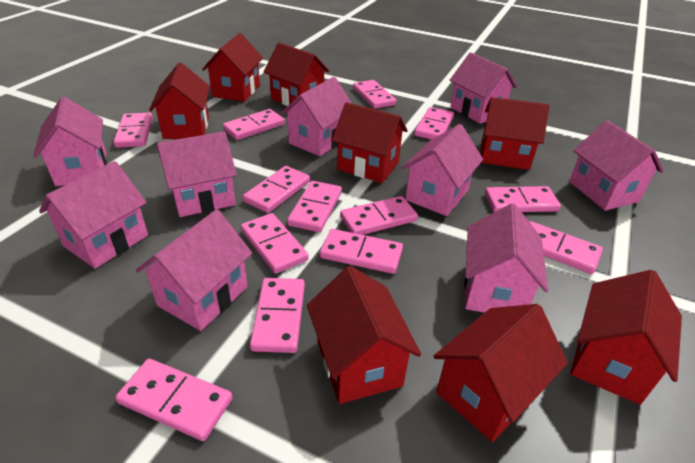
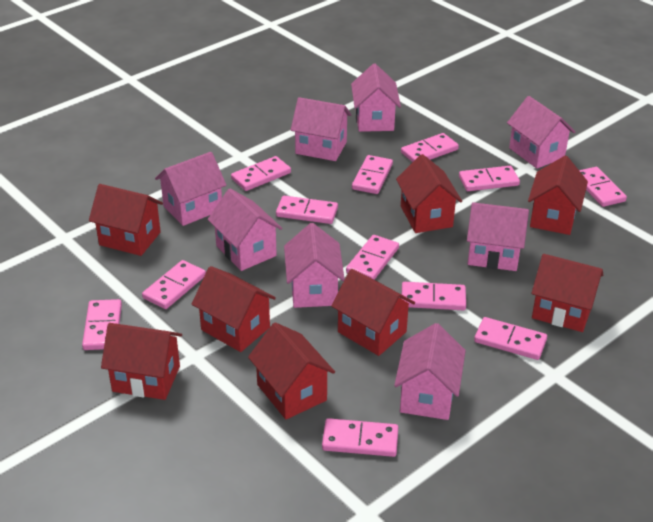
pink domino: [113,113,153,148] [115,359,233,441] [223,109,285,140] [241,213,309,274] [243,166,310,213] [250,278,305,353] [287,181,342,232] [320,229,403,274] [340,196,418,235] [353,80,396,109] [414,107,454,140] [485,186,561,212] [529,221,603,274] = 13 -> [82,299,122,350] [142,260,206,309] [231,156,291,191] [276,196,338,224] [322,418,398,457] [346,235,399,280] [352,155,393,194] [401,133,459,162] [402,282,466,310] [459,166,520,191] [474,317,547,360] [579,167,627,207] = 12
pink house: [33,97,107,186] [39,161,148,269] [136,209,252,331] [157,131,237,217] [281,77,352,156] [402,124,483,216] [450,53,517,124] [464,203,548,313] [569,120,664,211] = 9 -> [155,152,226,226] [208,188,283,271] [284,223,345,308] [291,97,351,161] [351,63,401,132] [394,323,466,420] [467,202,529,271] [507,96,575,169] = 8

